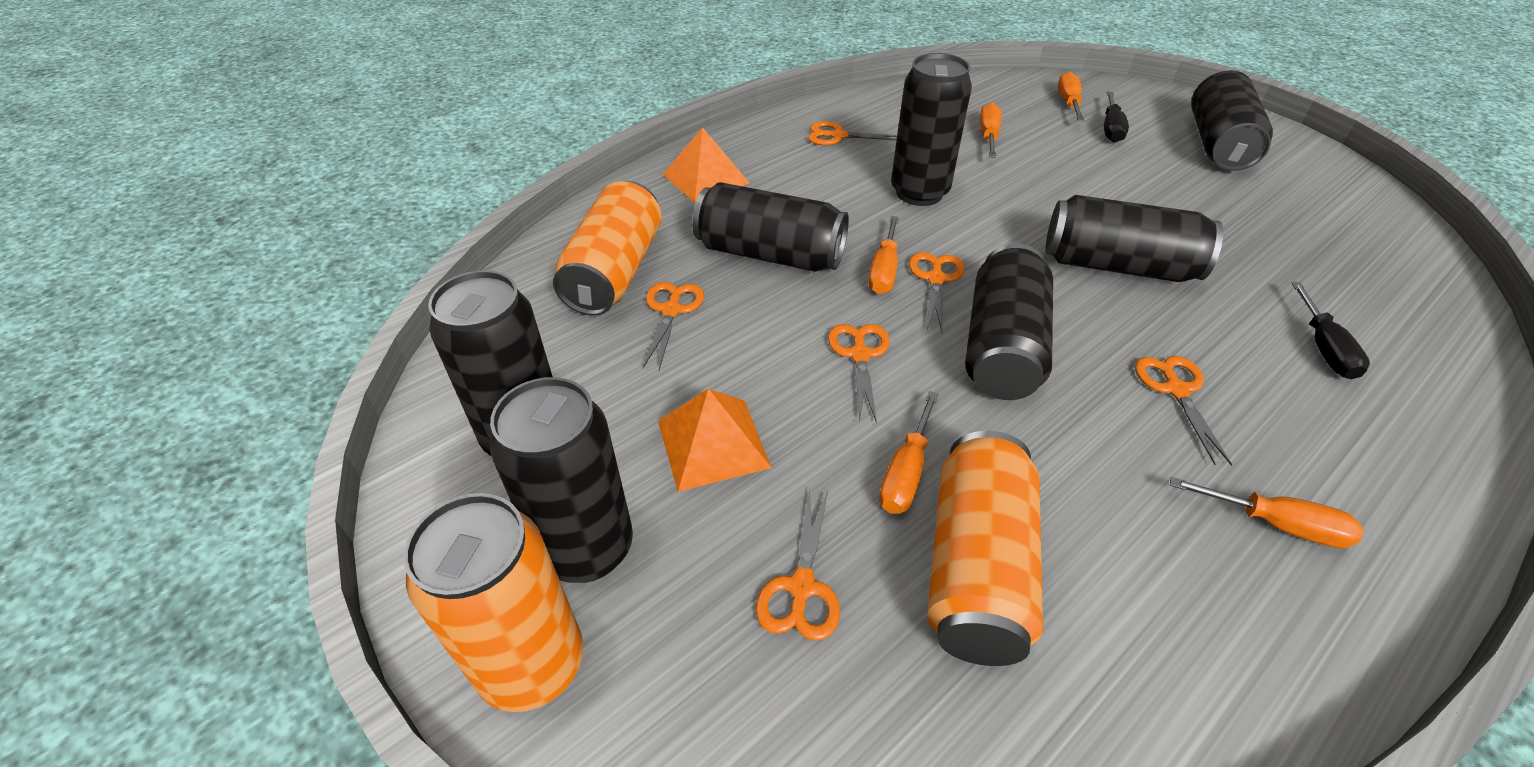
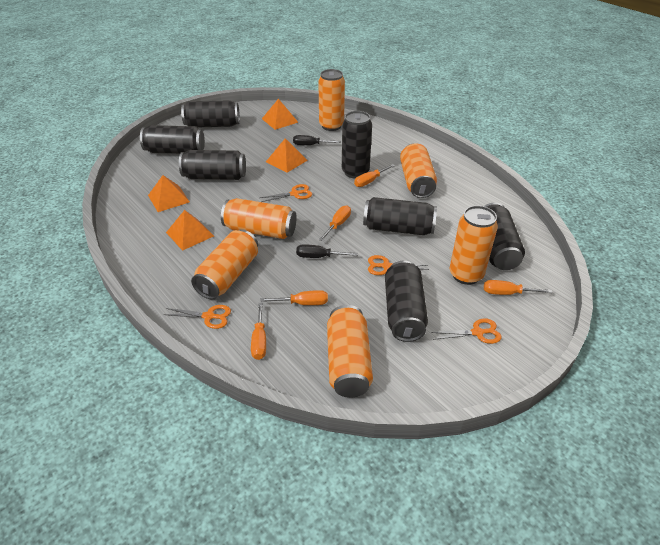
orange can: [403,493,584,712] [553,181,662,316] [927,431,1043,666] = 3 -> [191,229,258,300] [221,198,297,239] [318,69,345,131] [327,305,373,398] [400,143,437,198] [450,206,498,285] = 6
orange pyramid: [658,389,771,492] [663,127,749,203] = 2 -> [148,175,190,212] [166,210,214,251] [262,99,298,130] [266,138,308,173] = 4
orange scissors: [643,282,704,370] [756,488,840,641] [808,121,897,145] [828,324,890,423] [909,252,965,333] [1135,356,1232,466] = 6 -> [163,305,231,329] [260,184,312,202] [368,255,429,275] [431,319,501,344] = 4

